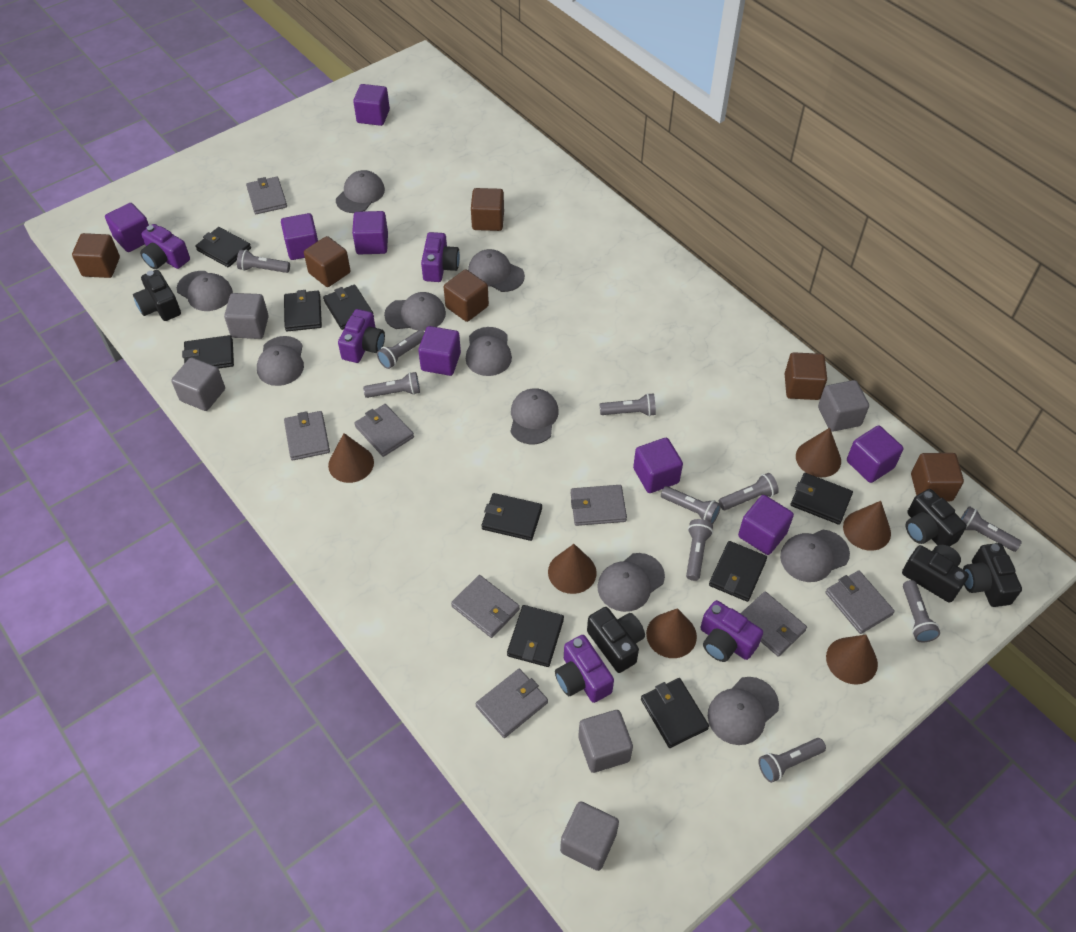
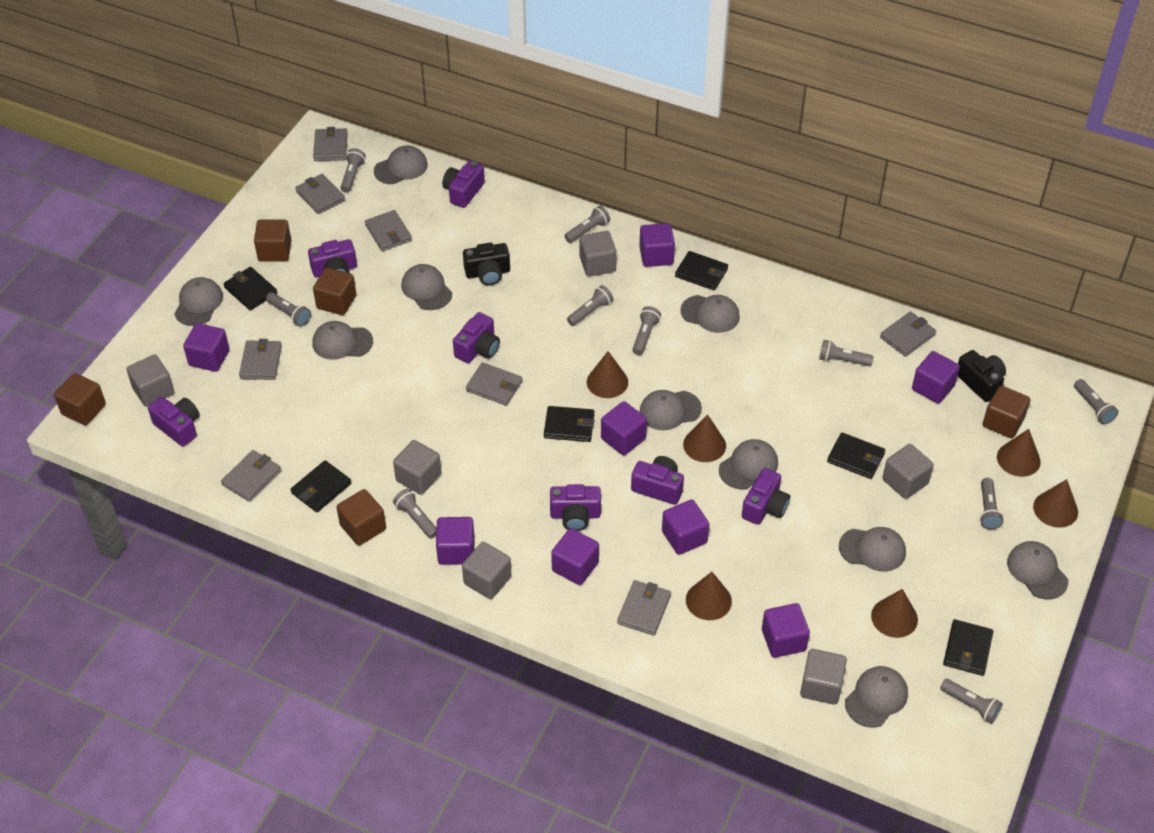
black camera: [133,270,181,321] [587,607,645,673] [902,545,969,603] [906,489,967,546] [963,543,1022,607] = 5 -> [463,242,510,285] [958,350,1006,402] = 2
black wallet: [182,335,234,369] [196,227,251,267] [284,290,322,332] [323,284,374,330] [482,493,542,541] [507,605,564,667] [641,678,709,748] [709,541,767,602] [791,473,853,525] = 9 -> [223,267,277,311] [290,460,351,512] [544,406,595,442] [675,251,728,290] [827,432,885,479] [943,619,994,676] = 6
brown cube: [72,233,120,278] [304,236,350,287] [444,270,489,322] [471,188,504,231] [785,352,827,400] [911,453,964,501] = 6 -> [54,373,106,425] [254,220,291,262] [313,267,356,315] [336,489,386,546] [983,386,1030,438] = 5
grey cube: [171,357,225,411] [224,293,269,339] [560,801,619,871] [578,710,633,773] [818,380,869,432] = 5 -> [126,354,174,407] [393,440,442,495] [462,542,512,599] [580,231,617,277] [800,649,847,705] [883,444,934,499] = 6
purple camera: [140,224,190,269] [338,309,385,363] [421,232,460,282] [555,635,614,703] [700,600,763,662] = 5 -> [148,397,200,447] [308,239,357,278] [442,161,485,208] [453,312,500,363] [550,484,601,531] [631,456,684,505] [742,468,790,525] = 7

